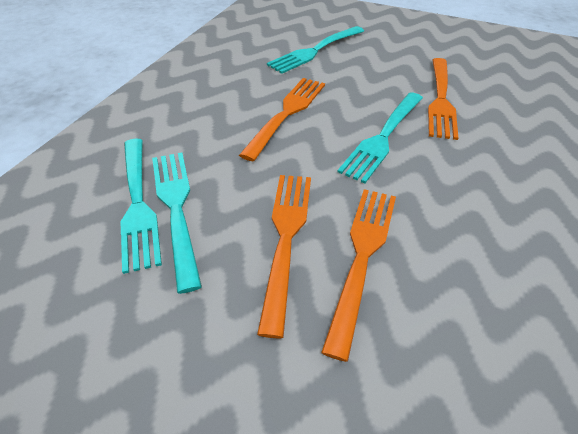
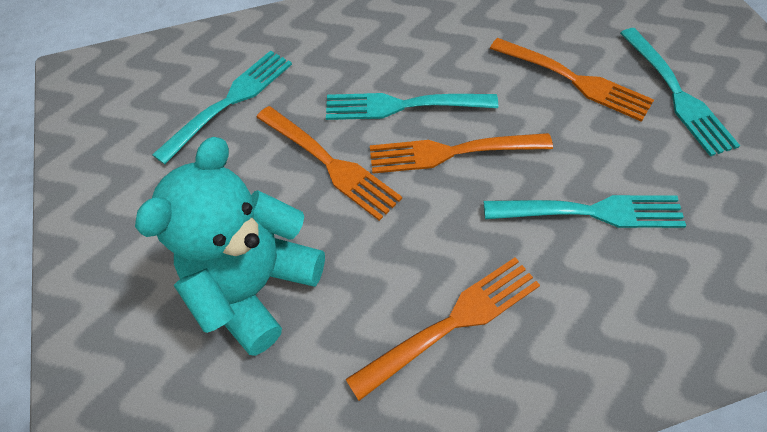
turquoise teddy bear: none = 0 -> [135,137,325,356] = 1

